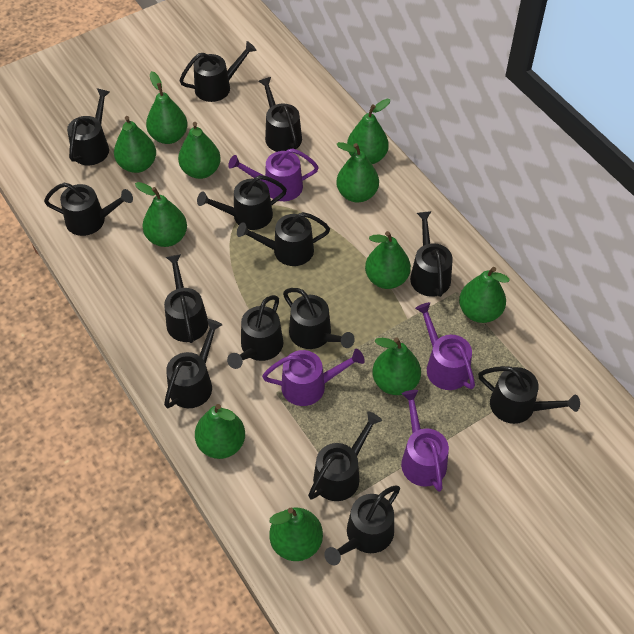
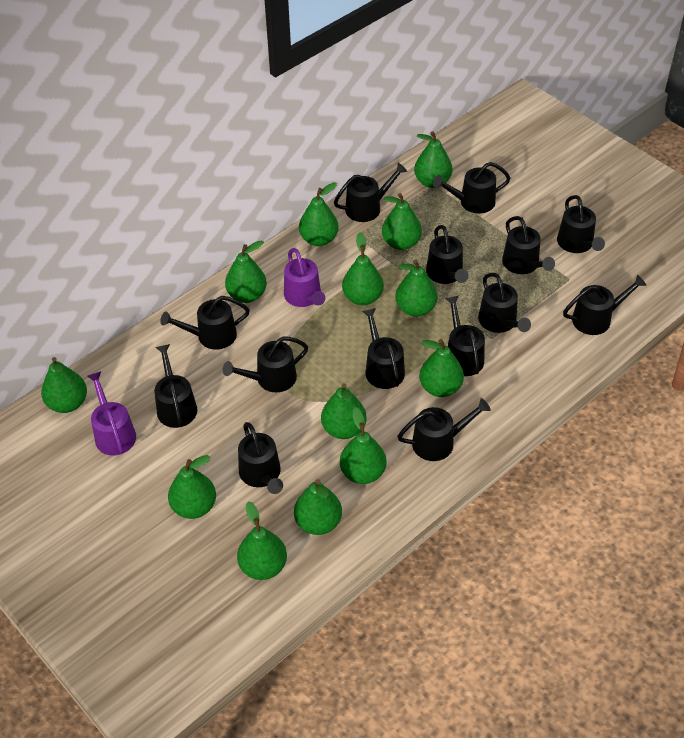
green pear: [114,116,156,173] [135,182,187,247] [146,71,188,144] [178,122,221,179] [195,404,245,459] [269,507,323,561] [336,142,379,203] [347,99,390,164] [365,231,411,289] [372,337,421,395] [459,267,510,323] = 11 -> [41,357,87,413] [168,455,216,519] [225,241,267,303] [237,501,287,580] [294,479,342,535] [299,182,339,246] [321,383,367,439] [340,407,387,484] [342,232,384,305] [382,193,422,250] [395,259,437,317] [414,131,452,188] [419,339,464,397] = 13
purple watering can: [228,148,319,201] [262,349,365,406] [401,390,449,492] [415,302,475,390] = 4 -> [87,372,136,456] [284,248,325,307] = 2

